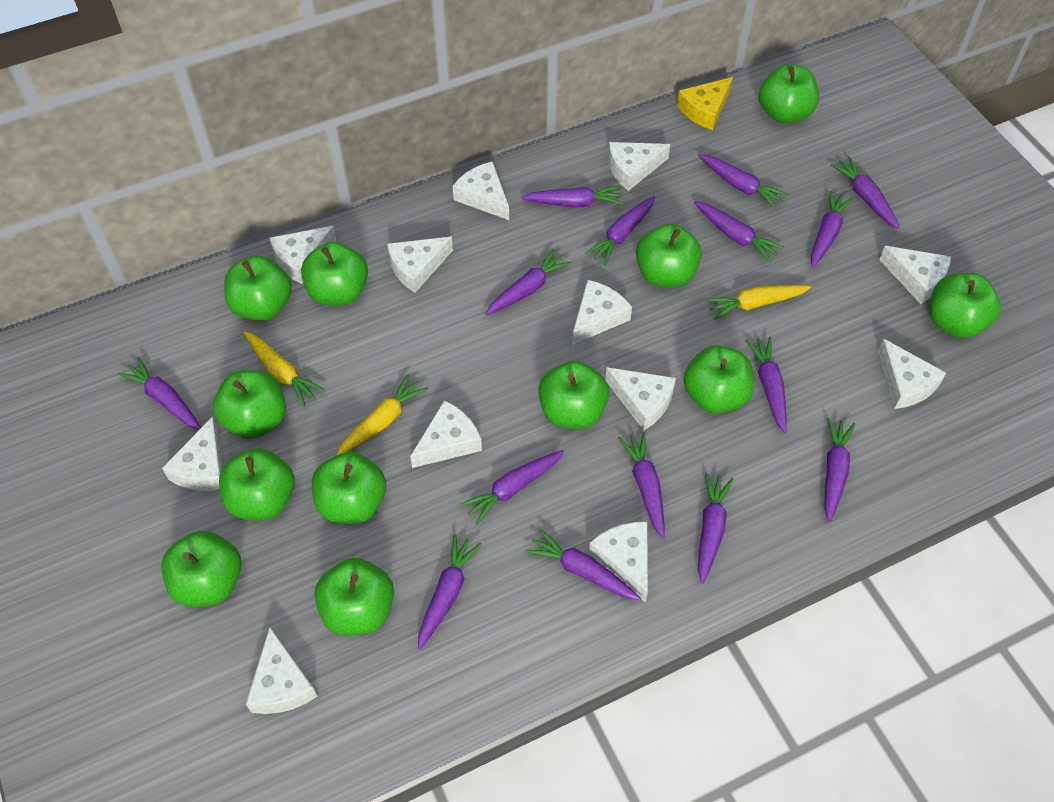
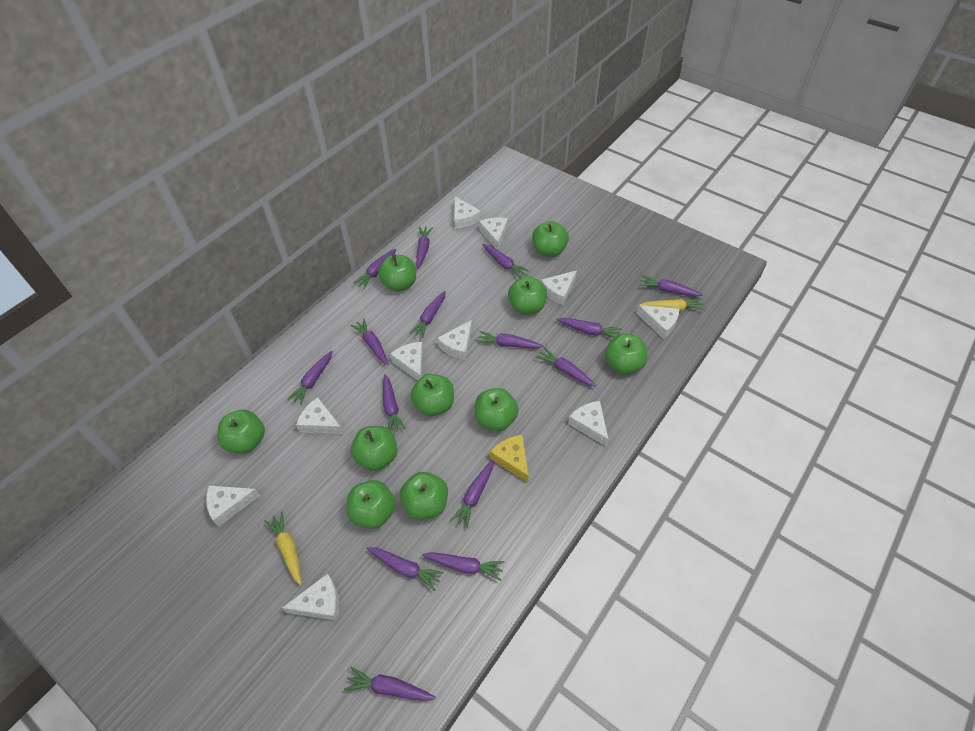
green apple: [161,531,241,607] [213,370,286,439] [219,448,295,520] [224,256,292,321] [301,242,368,306] [312,452,386,524] [315,558,394,636] [538,361,609,429] [636,224,702,288] [683,345,754,414] [759,64,819,124] [930,273,1001,338] = 12 -> [217,410,265,454] [346,480,396,529] [351,426,398,471] [378,255,416,292] [400,472,448,520] [410,374,454,416] [474,388,519,431] [508,276,547,315] [532,221,569,257] [605,334,647,374] = 10
white cheese: [162,416,223,491] [246,627,318,714] [270,226,337,284] [387,237,453,293] [410,400,482,468] [453,161,509,220] [572,280,632,345] [589,522,648,603] [605,367,676,431] [608,142,670,191] [878,339,946,409] [879,246,951,304] = 12 -> [206,485,260,527] [282,573,339,621] [296,397,343,434] [390,342,423,381] [437,320,472,360] [454,196,481,228] [479,217,508,250] [541,270,577,305] [568,401,609,447] [637,305,679,339] = 10
yellow carrot: [244,332,325,406] [337,374,428,455] [706,285,811,319] = 3 -> [264,512,302,585] [640,298,705,311] = 2

